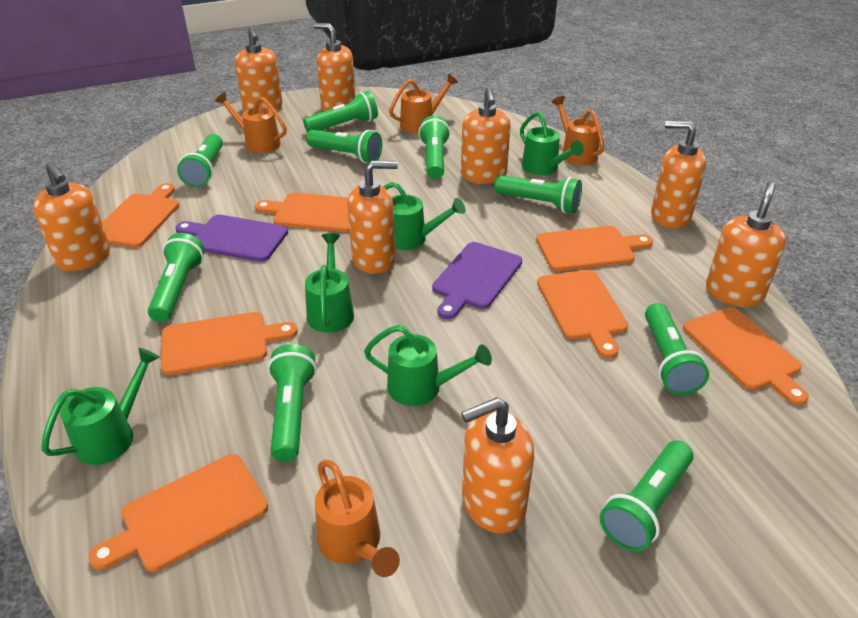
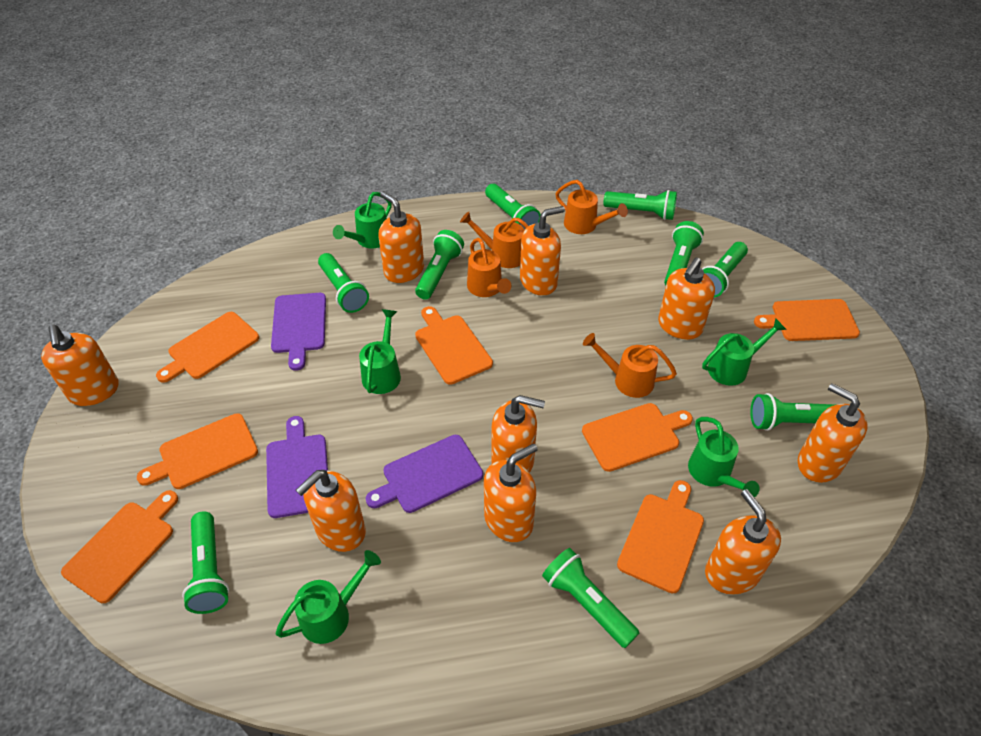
orange soap dispenser: [33,162,110,271] [235,27,283,111] [314,23,356,111] [347,160,398,274] [461,87,511,184] [461,397,534,533] [651,121,706,228] [706,182,786,307] = 8 -> [41,325,119,406] [296,470,366,552] [378,191,424,283] [484,444,538,542] [492,395,545,473] [520,206,565,296] [658,258,715,340] [705,489,781,594] [798,383,868,483] = 9
purple cutting board: [175,215,288,262] [432,242,522,319] = 2 -> [266,416,328,518] [271,293,326,371] [366,435,483,513] = 3

